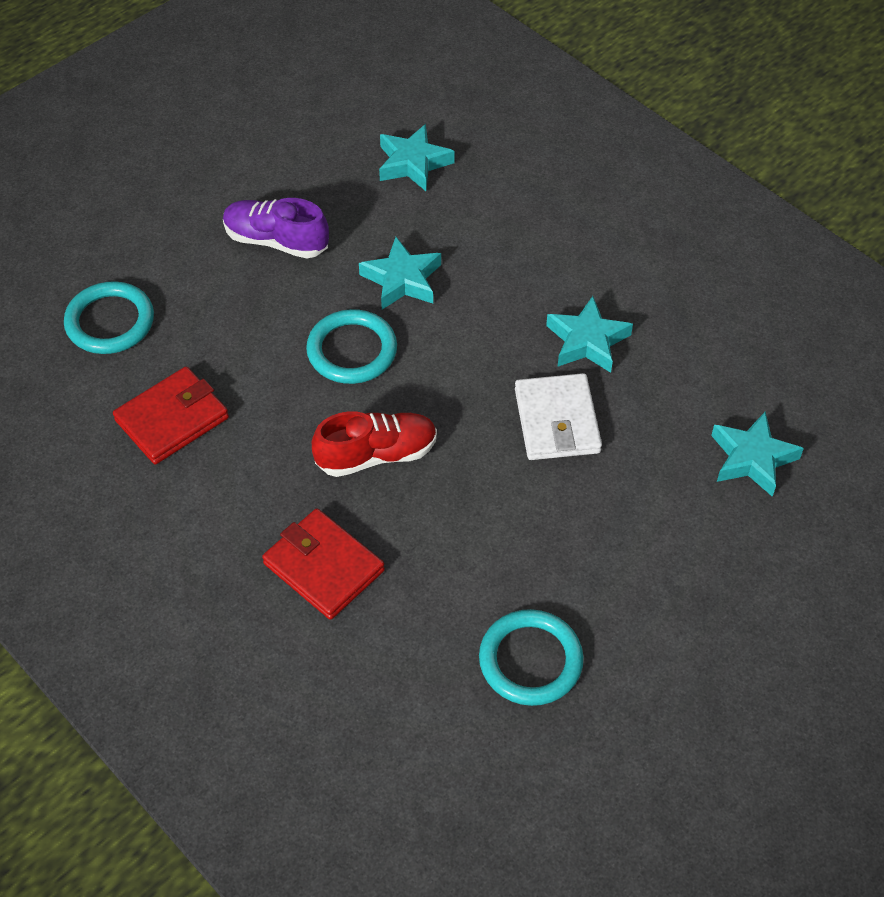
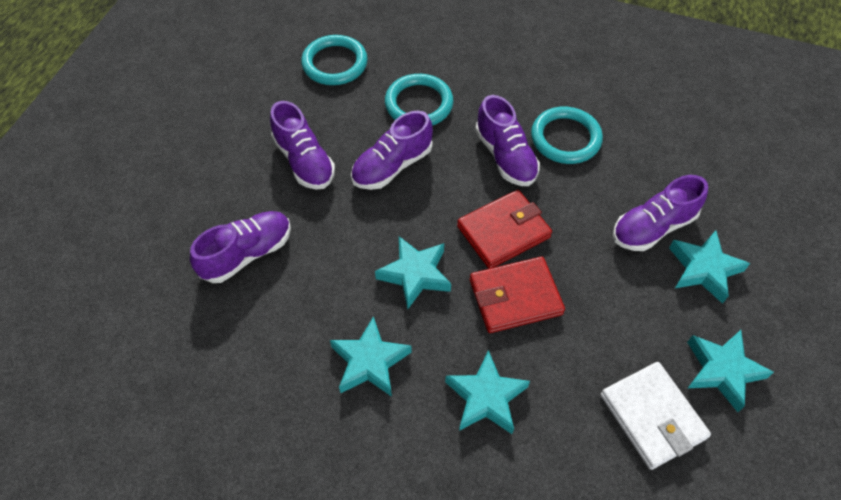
purple shoe: [223,198,329,258] = 1 -> [190,211,291,283] [270,101,335,190] [351,111,433,190] [475,95,540,186] [613,175,708,251] = 5
red shoe: [312,411,437,477] = 1 -> none = 0
turquoise star: [359,237,441,310] [379,124,455,191] [546,296,633,373] [711,412,804,497] = 4 -> [330,316,412,397] [375,236,451,309] [445,350,530,434] [669,231,750,304] [687,330,774,412] = 5

